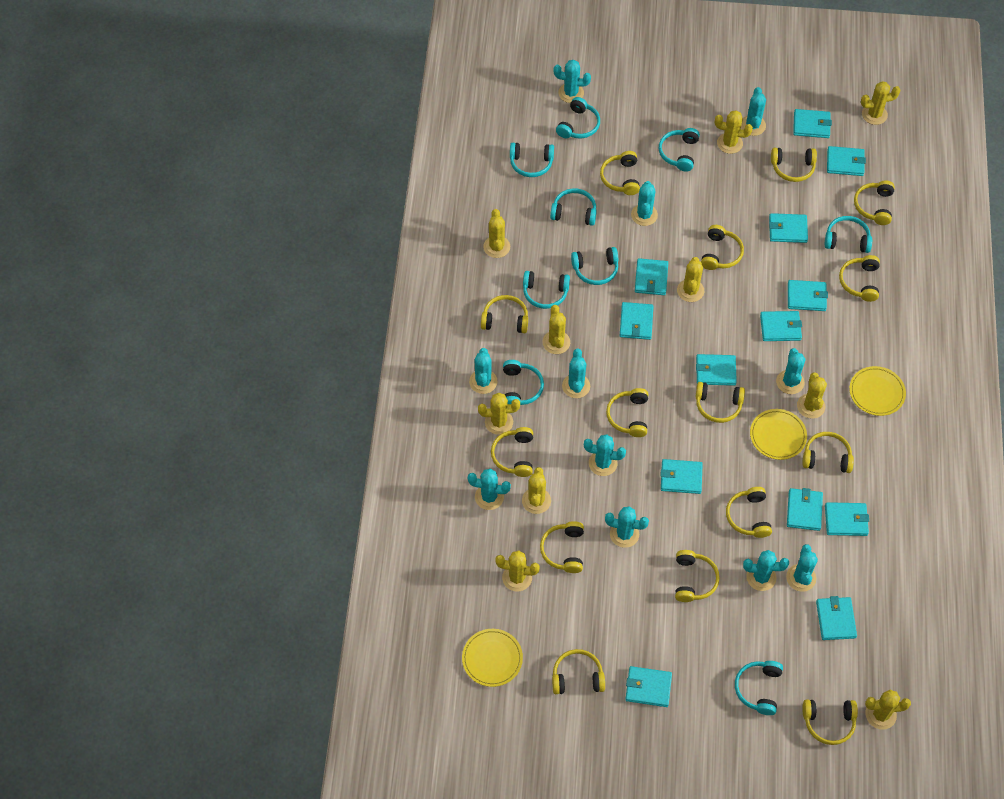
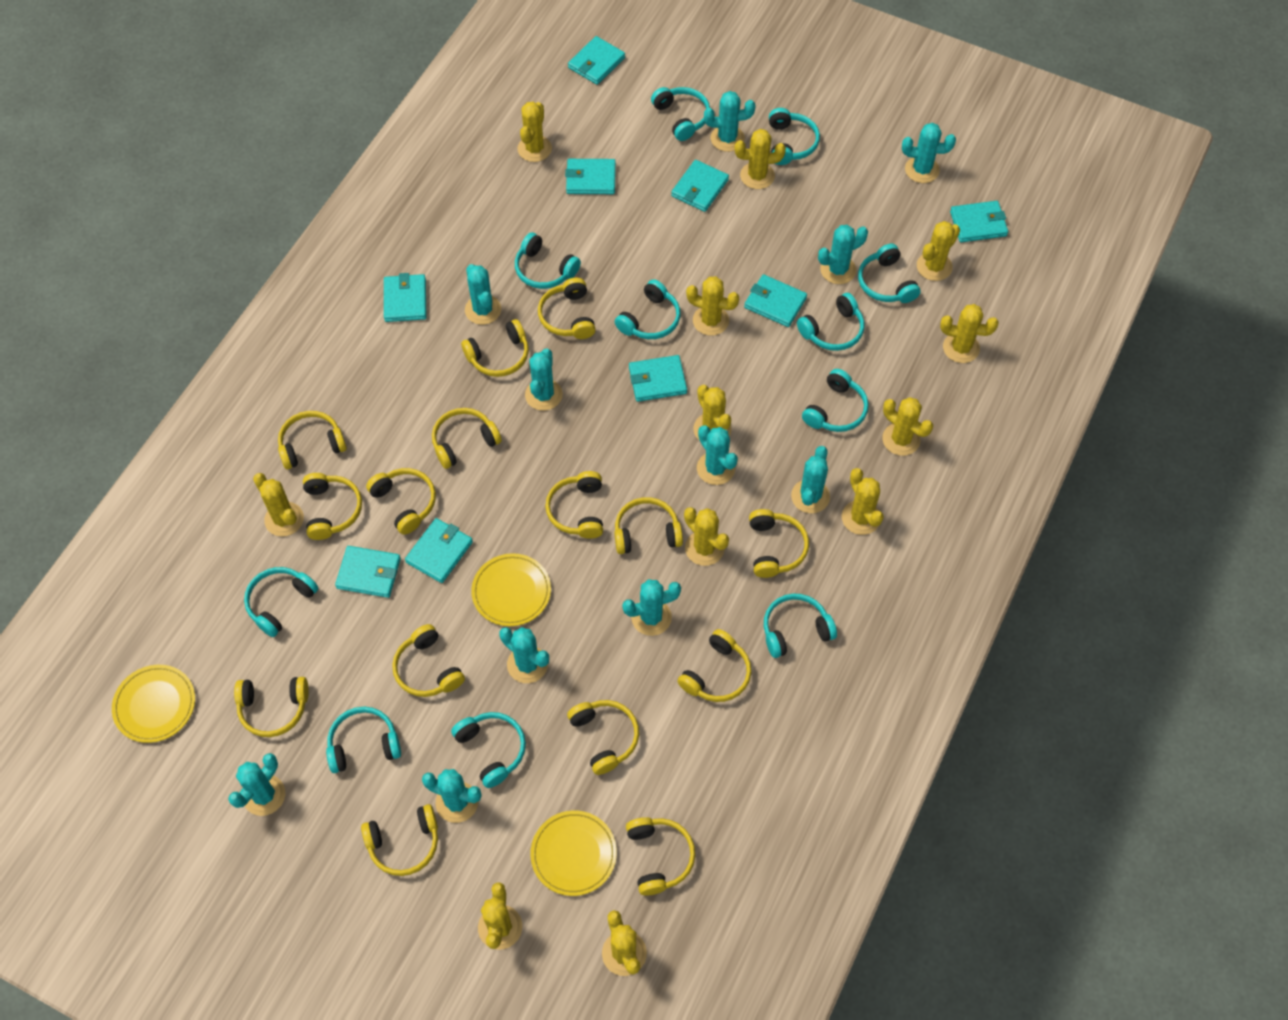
turquoise headphones: [503,360,544,405] [510,143,554,177] [523,271,570,309] [550,188,597,226] [556,97,600,138] [571,247,618,285] [659,128,700,172] [735,661,783,715] [825,216,872,253] = 9 -> [244,567,319,637] [326,707,401,773] [451,712,526,788] [515,232,581,289] [615,279,680,339] [651,87,710,141] [764,594,837,658] [769,108,820,165] [797,293,864,351] [802,369,869,432] [858,244,921,303] = 11
turquoise wallet: [620,302,653,340] [625,666,672,707] [635,258,668,295] [660,459,703,494] [696,354,737,386] [760,311,802,341] [769,213,808,243] [787,488,823,531] [788,280,828,311] [793,109,832,138] [816,596,857,640] [825,502,869,536] [827,146,866,176] = 13 -> [335,546,401,598] [384,273,426,322] [405,518,473,583] [565,159,616,194] [568,36,625,85] [629,355,687,402] [671,160,729,212] [744,274,807,327] [950,201,1008,242] = 9
yellow cactus: [478,393,520,435] [483,209,510,258] [495,550,540,591] [522,467,551,514] [543,305,570,354] [677,257,704,302] [715,110,753,154] [797,373,827,419] [861,81,901,125] [865,690,911,730] = 10 -> [253,473,304,537] [478,883,522,950] [518,102,552,162] [602,910,647,976] [684,507,729,566] [686,276,739,336] [693,385,732,441] [735,129,786,189] [842,468,884,535] [882,397,933,456] [917,221,960,281] [940,304,999,363] = 12

